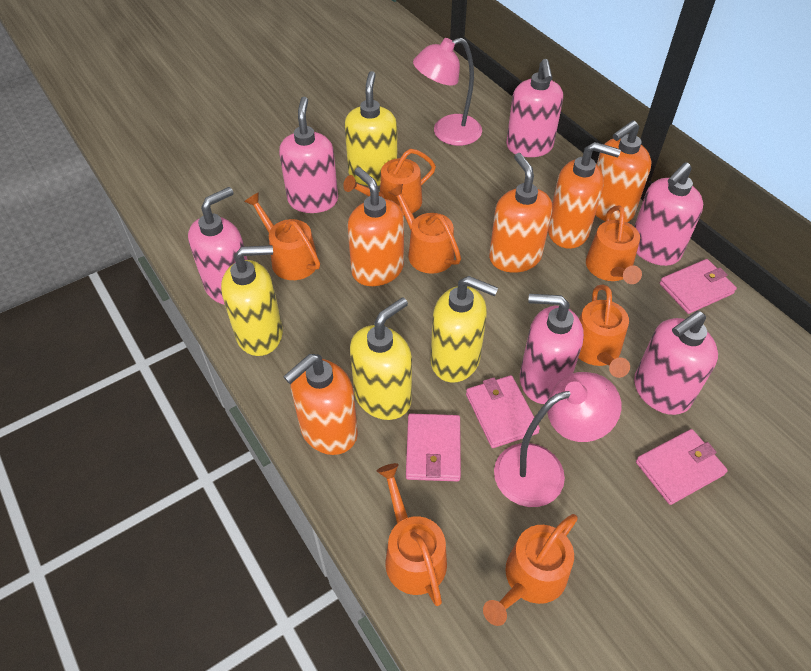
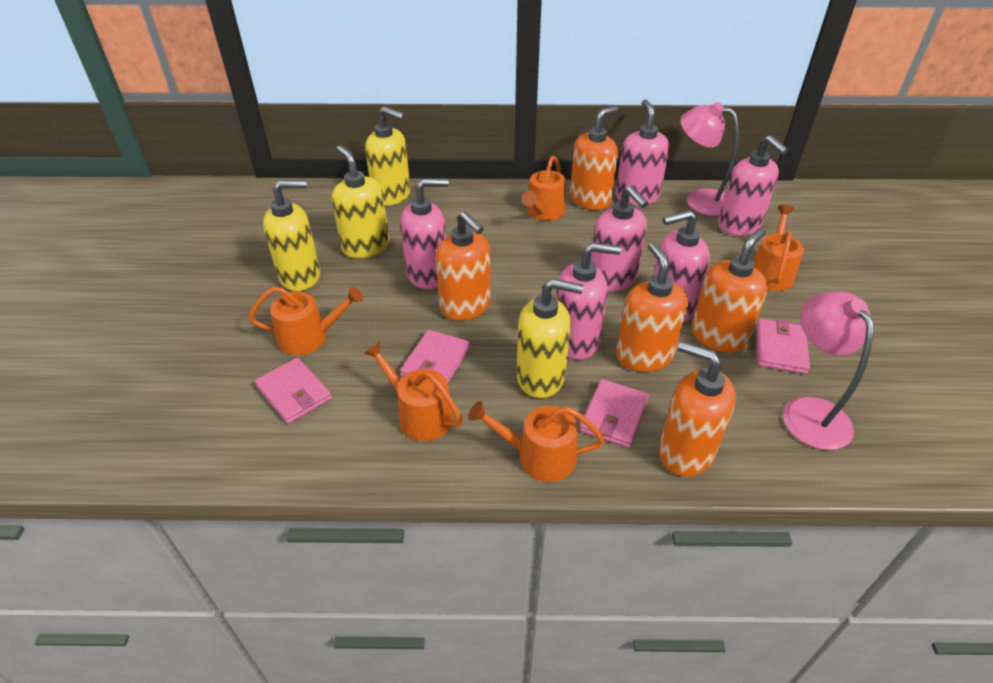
orange watering can: [244,192,320,280] [343,149,436,216] [377,463,447,606] [388,184,461,274] [483,514,578,626] [578,285,630,378] [586,206,642,284] = 7 -> [249,286,363,355] [363,341,463,441] [468,401,605,482] [522,156,565,221] [753,205,804,291] = 5

